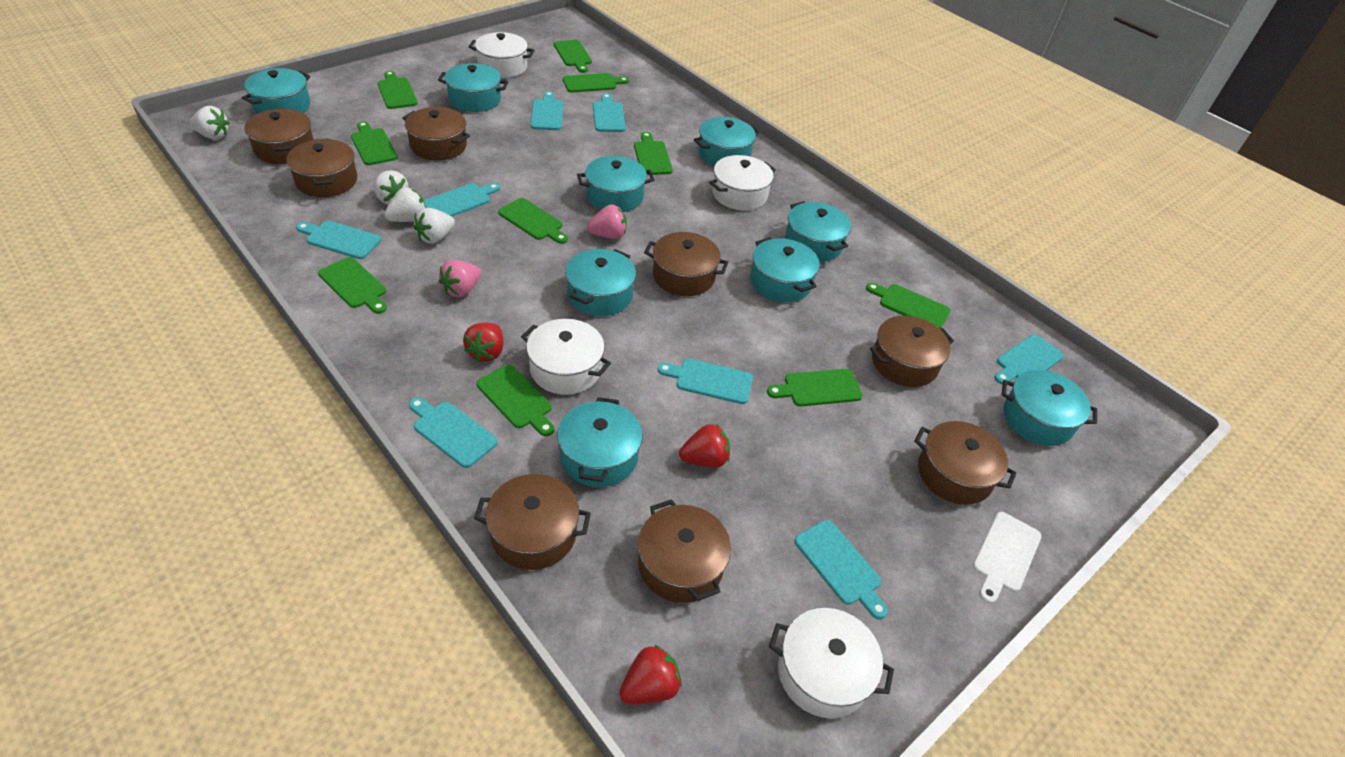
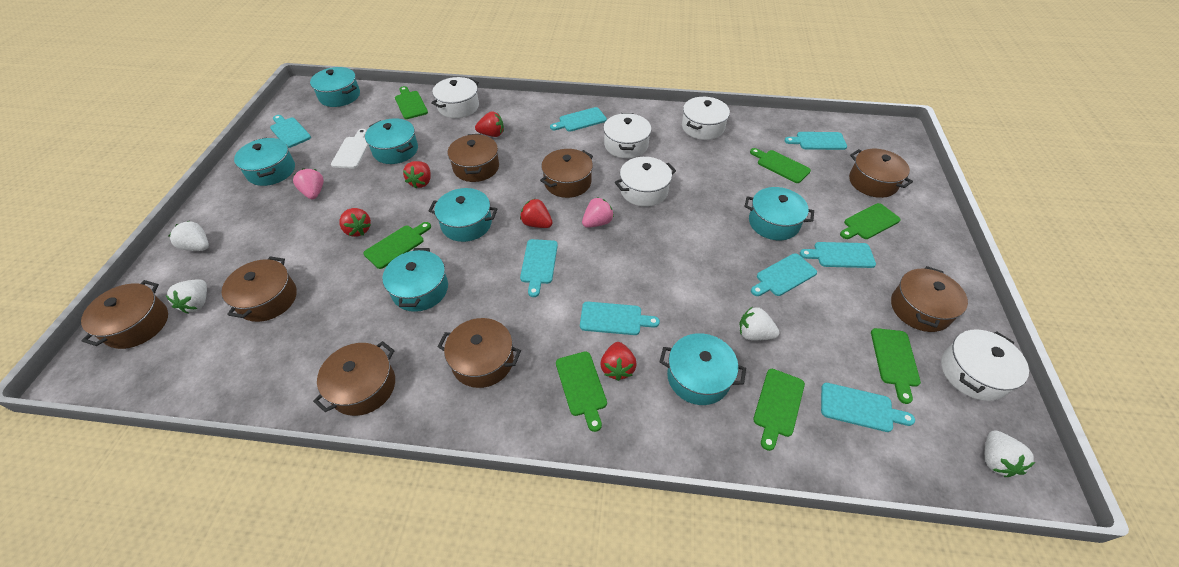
green cutting board: [318,257,387,314] [351,121,398,165] [378,71,418,109] [476,365,554,436] [498,198,568,244] [554,40,592,73] [563,73,629,93] [634,132,673,175] [767,369,863,406] [866,283,950,329] = 10 -> [363,222,431,269] [395,86,428,119] [556,351,607,432] [750,148,811,183] [753,369,805,451] [840,203,901,239] [871,328,921,404] = 7
red strawberry: [463,322,503,362] [619,645,682,705] [679,424,730,468] = 3 -> [339,208,371,237] [403,161,431,188] [475,111,504,137] [520,198,553,228] [600,342,637,381] = 5
turquoise pot: [242,68,310,114] [438,63,508,112] [557,397,643,487] [565,249,636,316] [577,156,654,212] [694,117,760,166] [750,237,820,302] [785,201,851,262] [1002,370,1097,446] = 9 -> [234,138,295,186] [310,67,360,107] [365,118,418,164] [382,248,448,312] [429,188,498,242] [659,333,746,405] [745,187,814,240] = 7
white pot: [469,32,535,78] [521,319,611,395] [709,155,776,210] [769,608,894,718] = 4 -> [431,77,479,118] [603,113,651,159] [615,157,676,207] [682,97,730,140] [941,329,1029,401] = 5

